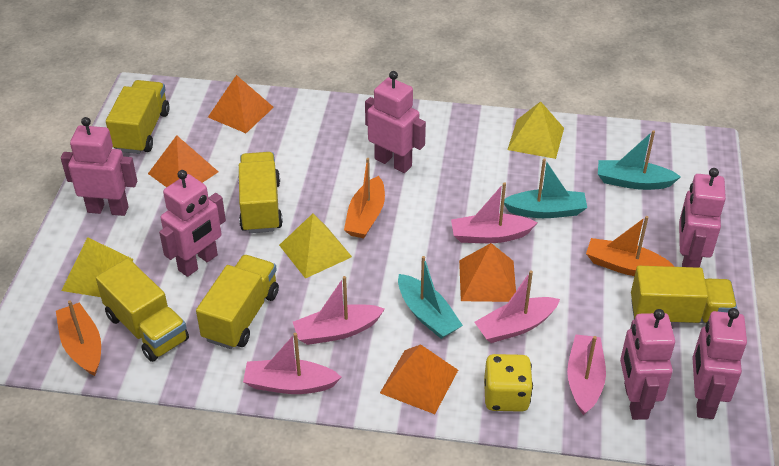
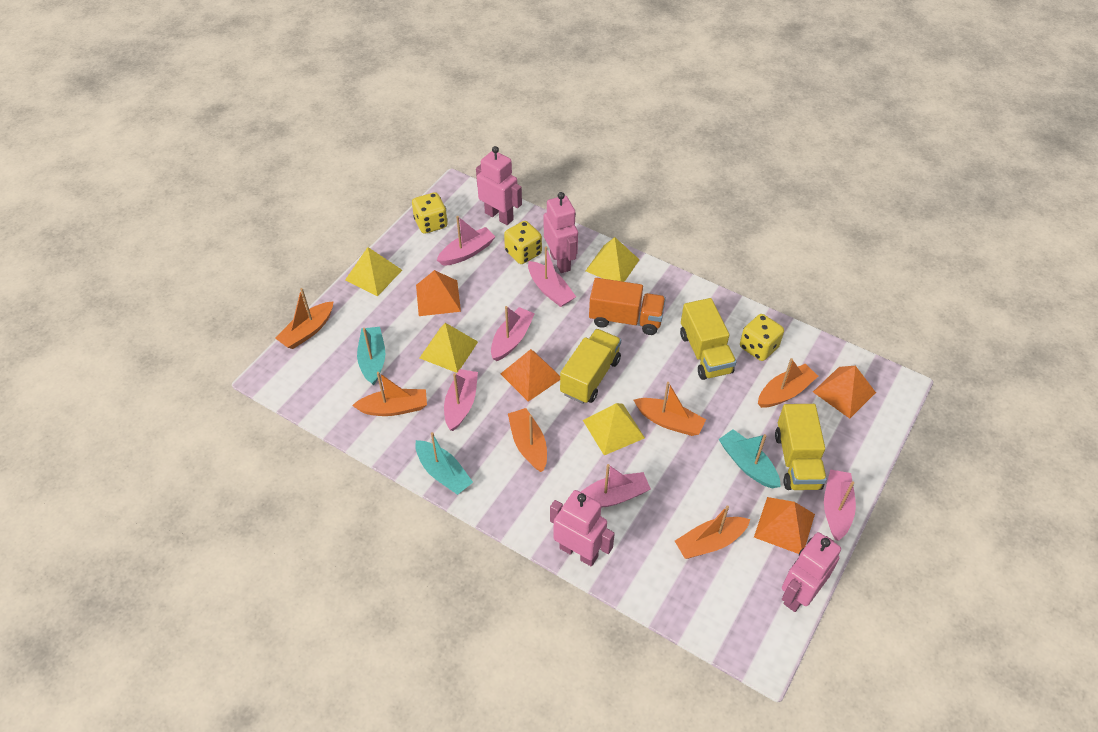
orange boat: [56,300,101,376] [344,158,385,238] [586,216,675,276] = 3 -> [275,288,333,349] [352,372,427,416] [508,408,547,472] [634,382,706,436] [675,505,750,559] [758,358,818,408] = 6
orange truck: none = 0 -> [589,278,666,335] = 1
pink boat: [243,333,342,394] [293,276,385,345] [451,182,537,243] [474,270,560,343] [567,334,606,415] = 5 -> [437,216,496,266] [444,369,478,431] [491,306,535,361] [528,247,576,307] [581,464,651,508] [824,469,856,541] = 6
pink robot: [61,117,137,216] [159,170,226,277] [365,71,426,173] [620,309,675,420] [679,168,726,268] [692,308,747,419] = 6 -> [476,146,522,225] [544,192,578,273] [550,490,615,567] [782,532,841,612] = 4
yellow dice: [484,354,533,412] = 1 -> [412,192,448,234] [504,221,542,264] [740,314,784,361] = 3
yellow pyramid: [61,237,134,297] [279,214,352,279] [508,101,564,159] = 3 -> [345,247,402,296] [420,323,478,373] [583,403,645,455] [586,237,640,282] = 4
yellow truck: [96,258,189,362] [106,80,169,154] [196,255,279,349] [238,152,283,233] [631,266,737,323] = 5 -> [560,329,621,404] [680,298,736,380] [775,404,827,490] = 3

